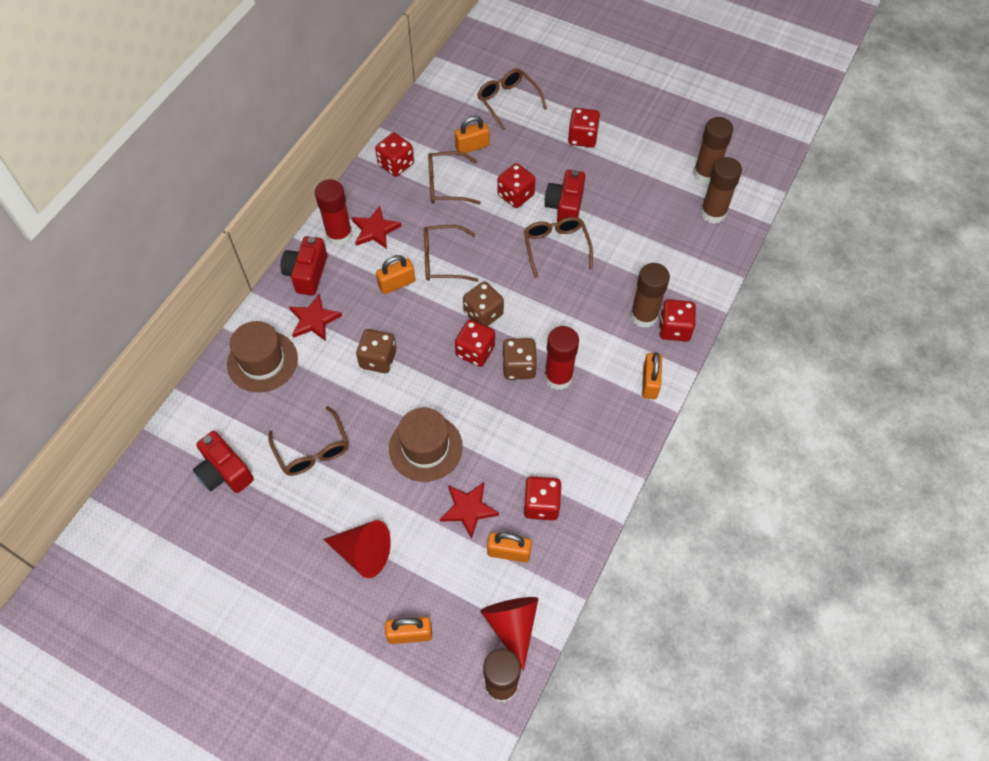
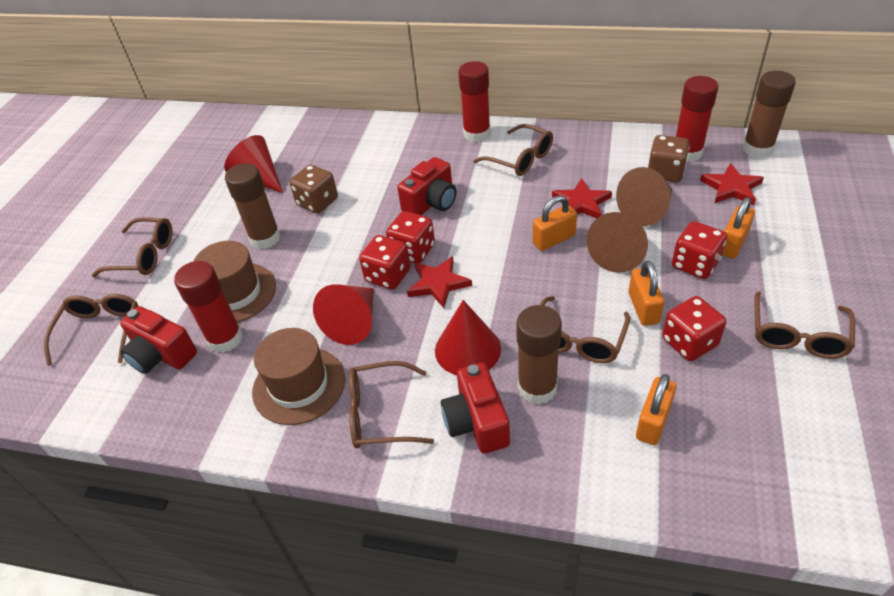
brown cone: none = 0 -> [587,212,648,273] [616,167,672,226] = 2
brown dice: [356,329,396,373] [463,281,504,326] [503,338,537,379] = 3 -> [289,165,338,214] [648,135,690,182] = 2
brown glasses: [268,406,349,476] [424,225,478,282] [428,151,481,205] [477,69,547,130] [524,217,593,278] = 5 -> [44,294,138,366] [92,217,173,277] [349,361,434,448] [473,124,553,176] [540,296,630,363] [754,291,855,359] = 6
brown glue stick: [483,649,521,703] [630,263,670,328] [693,117,733,184] [700,157,742,224] = 4 -> [225,163,281,249] [516,305,562,404] [742,71,796,158] = 3
orange padlock: [376,255,415,294] [385,617,432,644] [455,116,490,153] [487,533,532,563] [642,352,662,399] = 5 -> [533,195,577,251] [629,261,664,326] [636,374,676,445] [722,197,755,259] = 4
red cone: [323,520,391,578] [480,597,538,671] = 2 -> [224,135,283,193] [313,284,374,345] [435,300,501,375] = 3
red dice: [375,133,414,177] [455,320,495,367] [497,163,535,208] [523,476,562,520] [568,108,600,147] [659,299,696,342] = 6 -> [359,235,411,290] [386,211,435,264] [662,296,726,361] [672,221,727,279] = 4
red glue stick: [315,179,353,246] [545,326,579,390] = 2 -> [174,261,243,353] [458,61,491,142] [676,76,719,162] = 3

